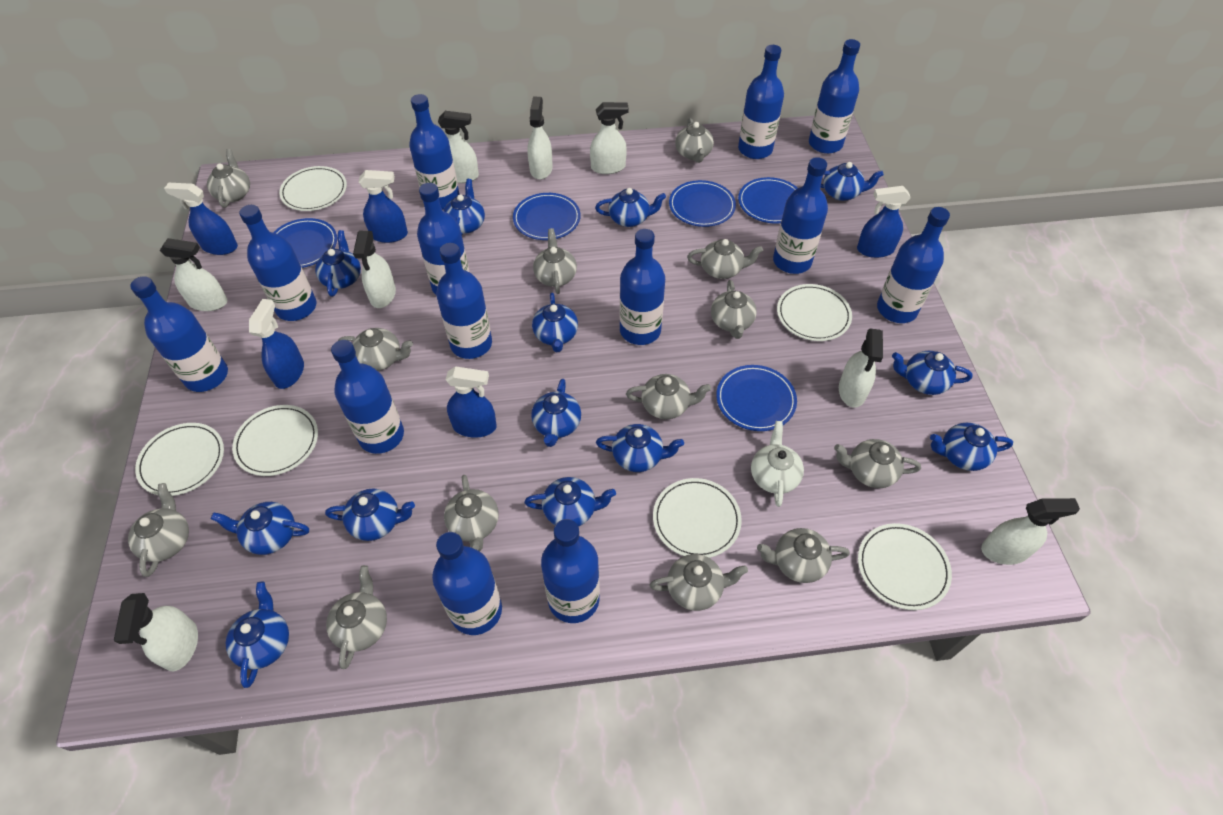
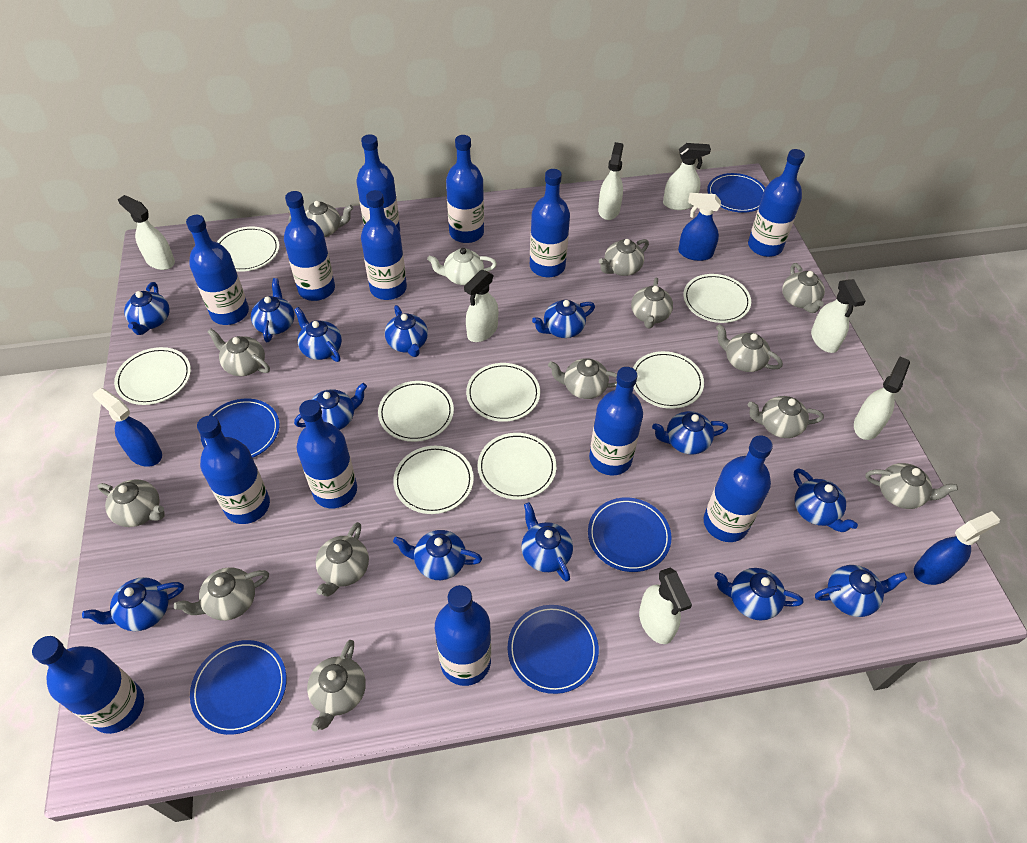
blue spray bottle: [164,183,238,255] [249,299,304,389] [359,170,408,243] [446,366,496,438] [857,186,911,258] = 5 -> [93,388,162,467] [678,193,721,261] [914,511,1000,585] = 3
white plate: [135,423,224,496] [232,405,318,476] [279,166,347,211] [653,478,742,558] [777,284,852,341] [858,523,952,610] = 6 -> [114,347,191,405] [217,227,279,272] [378,381,454,442] [393,446,474,514] [466,363,540,422] [478,433,556,500] [633,351,704,409] [683,274,751,323] = 8
white spray bottle: [114,593,198,671] [160,238,228,311] [353,231,396,308] [438,111,479,183] [527,97,553,180] [590,102,629,174] [839,329,883,408] [981,498,1080,565] = 8 -> [118,195,175,270] [464,270,498,342] [598,142,623,220] [639,567,692,644] [663,143,711,210] [811,279,866,353] [854,357,910,440] = 7

